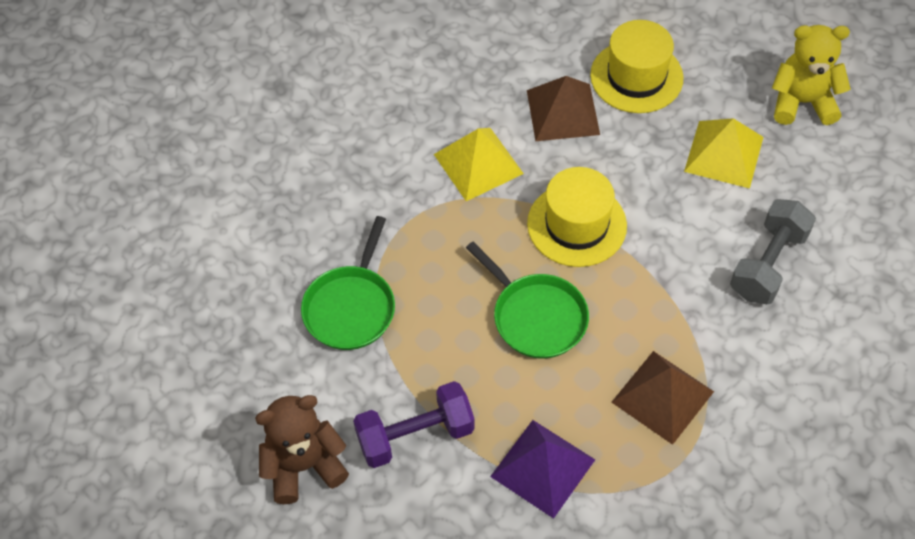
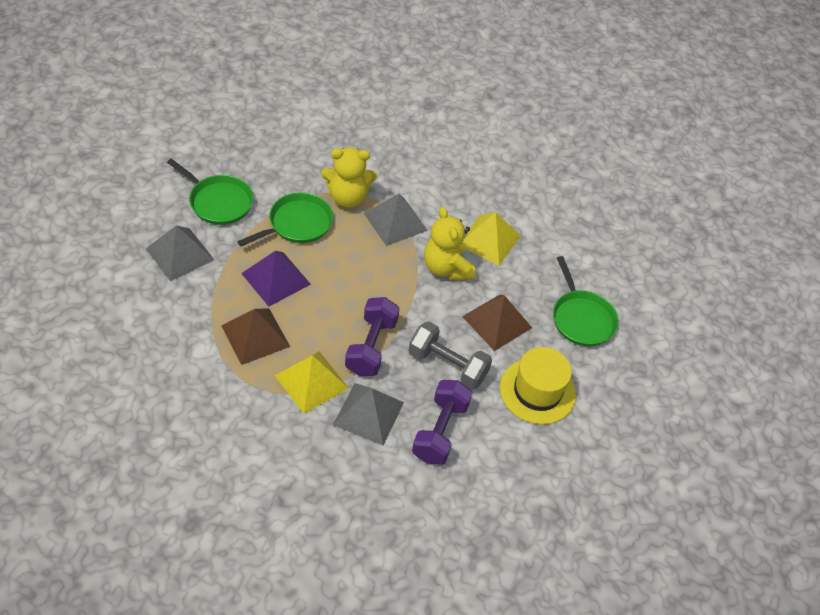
brown teddy bear: [255,395,349,504] = 1 -> none = 0
green pan: [301,216,395,350] [466,242,589,359] = 2 -> [167,159,253,225] [237,192,333,246] [553,256,619,346] = 3
grey pyramid: none = 0 -> [146,225,214,281] [333,383,404,445] [364,194,428,246] = 3
purple dumbbell: [353,381,475,468] = 1 -> [345,297,400,376] [412,380,472,465] = 2
yellow hat: [527,167,627,267] [590,20,684,113] = 2 -> [500,347,576,424] = 1
yellow teddy bear: [772,25,851,125] = 1 -> [321,147,377,208] [424,207,475,280] = 2

